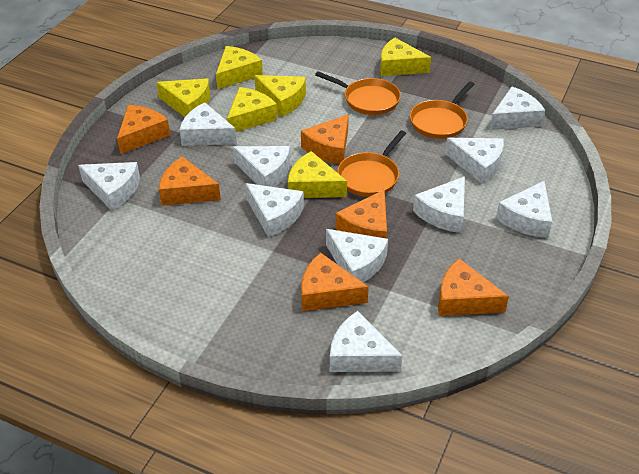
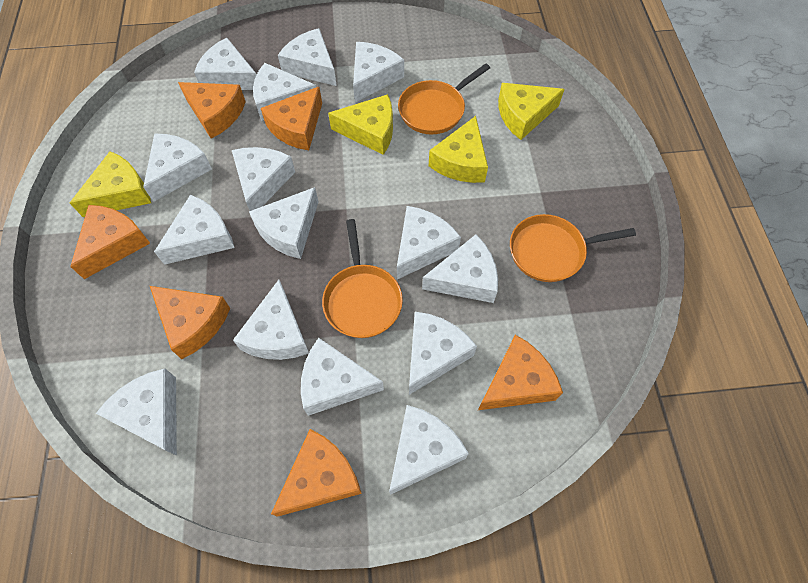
white cheese: [78,162,140,211] [180,102,237,146] [233,146,290,187] [245,183,304,237] [326,229,388,283] [330,311,402,372] [413,177,465,233] [445,138,504,184] [490,87,545,130] [496,181,552,238] = 10 -> [96,369,177,456] [143,133,212,202] [154,195,235,265] [194,38,256,90] [232,147,295,211] [233,280,309,360] [249,187,318,259] [253,63,316,121] [278,28,337,86] [301,338,384,416] [353,42,404,103] [389,405,469,495] [397,206,461,280] [409,312,477,395] [422,234,498,303] = 15
yellow cheese: [156,78,210,117] [216,46,263,90] [227,87,277,132] [254,75,306,117] [288,151,347,198] [380,38,431,76] = 6 -> [70,151,151,217] [328,94,393,155] [429,116,488,183] [498,83,565,140] = 4

